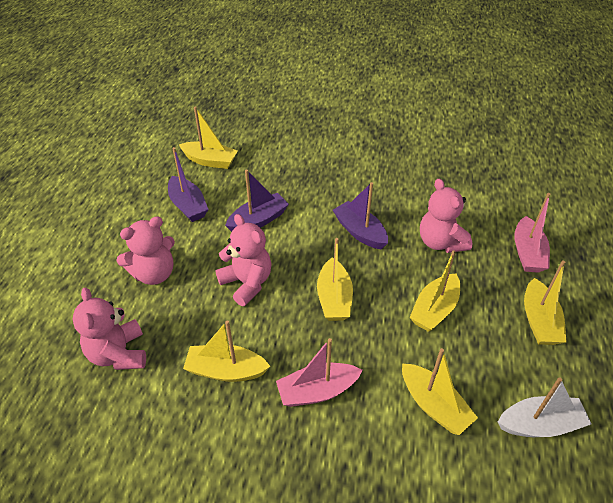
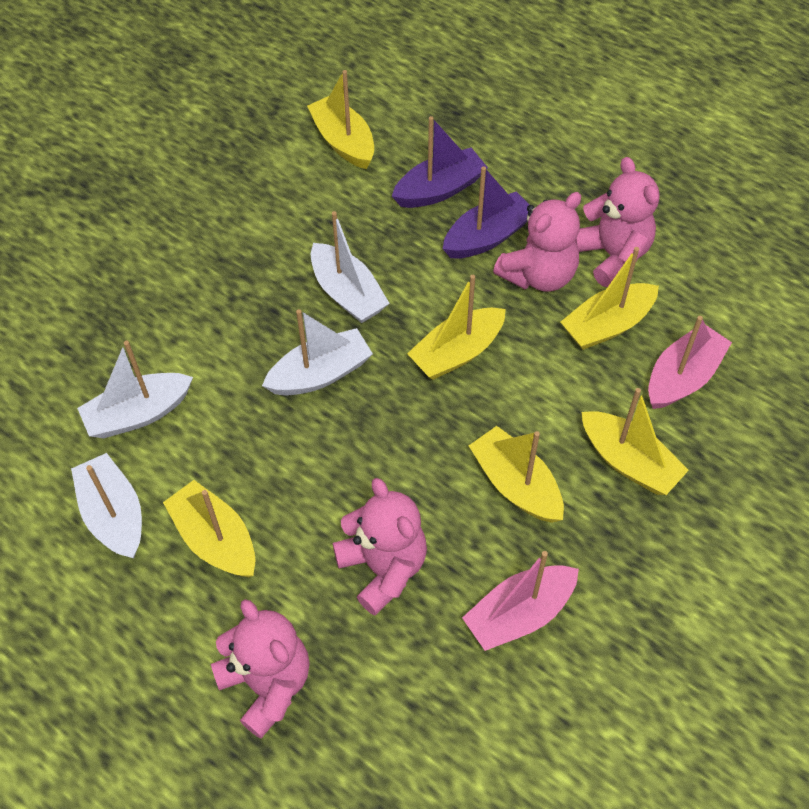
purple boat: [168,147,209,222] [225,170,289,232] [333,182,388,250] = 3 -> [392,116,488,208] [443,166,529,259] = 2
white boat: [498,377,592,437] = 1 -> [71,453,142,559] [77,341,193,438] [262,309,373,396] [311,211,390,323] = 4

